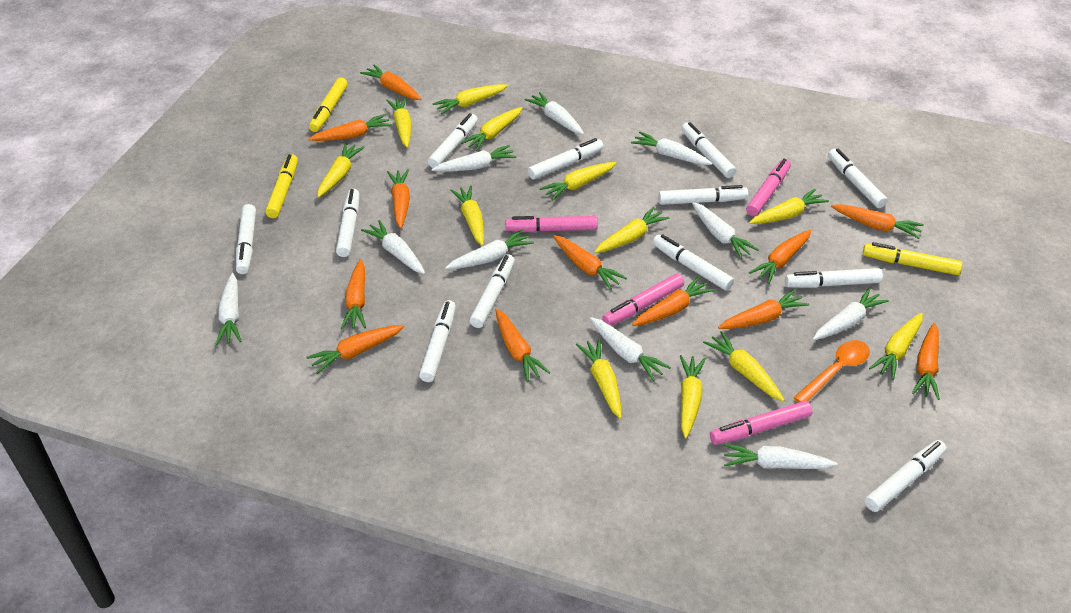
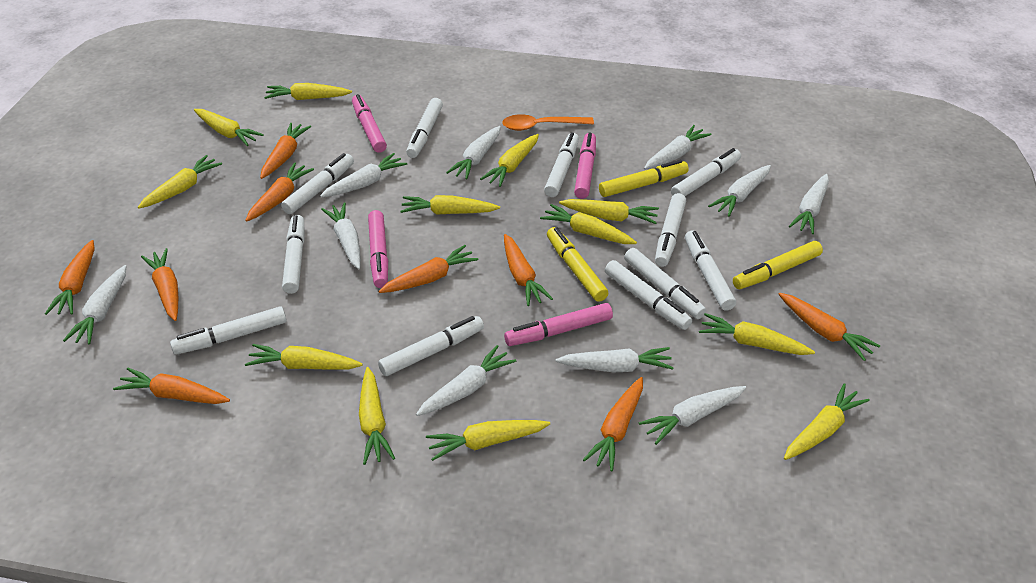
orange carrot: [306,325,405,374] [308,114,392,141] [341,259,366,329] [360,65,421,100] [387,169,410,228] [496,309,551,382] [553,235,627,290] [632,276,715,326] [718,289,809,329] [749,230,811,284] [831,204,924,239] [912,323,940,400] = 12 -> [45,240,95,315] [113,368,230,404] [141,248,178,321] [245,162,314,222] [260,123,311,179] [379,245,478,293] [504,234,553,306] [583,377,643,471] [778,293,880,361] = 9
white marker: [236,204,256,274] [336,189,359,257] [419,300,456,382] [428,113,478,168] [470,254,515,328] [528,138,604,179] [653,234,734,291] [658,185,748,205] [681,122,736,178] [785,268,883,288] [828,149,888,208] [865,440,947,512] = 12 -> [170,306,287,355] [281,153,354,214] [282,215,305,294] [378,316,484,376] [406,98,443,158] [544,132,579,197] [605,260,692,330] [624,248,706,319] [655,193,686,267] [671,148,741,196] [685,231,736,310] = 11

